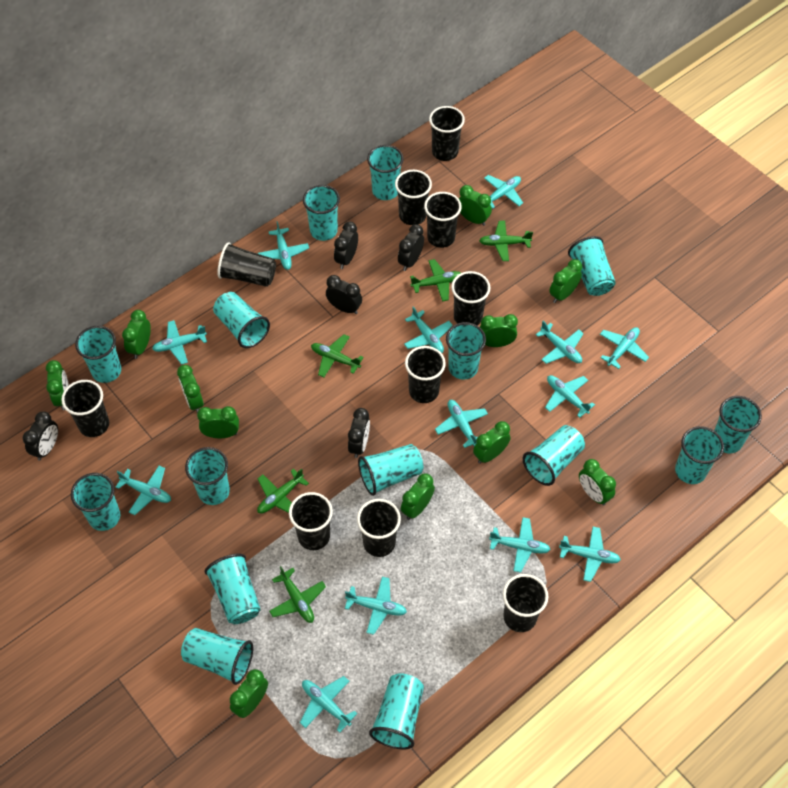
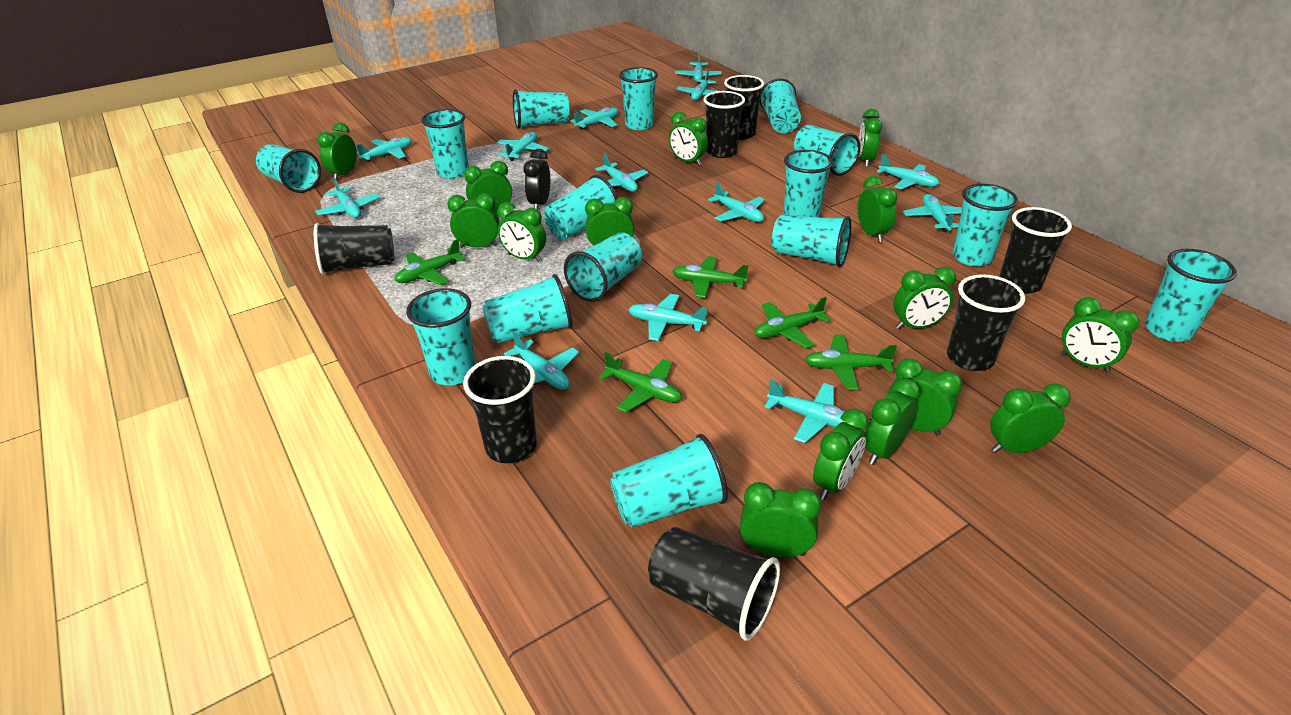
black clock: [22,411,58,461] [326,275,362,314] [334,222,358,269] [348,408,370,458] [398,224,424,271] = 5 -> [523,149,550,210] = 1
black cup: [61,380,109,437] [217,242,276,287] [289,492,333,550] [357,499,401,557] [395,170,432,225] [405,346,446,403] [424,192,462,248] [429,106,465,161] [451,271,490,326] [503,574,549,632] = 10 -> [314,223,394,275] [463,356,537,463] [648,527,780,641] [703,91,745,158] [724,75,764,140] [947,274,1025,371] [999,207,1072,294] = 7
green clock: [46,360,69,410] [122,310,151,359] [177,365,204,413] [197,406,239,438] [230,669,268,718] [401,473,435,520] [459,185,492,226] [473,421,511,464] [480,314,518,347] [549,259,582,303] [579,459,616,506] = 11 -> [317,123,357,181] [447,193,499,248] [464,161,512,212] [497,202,546,262] [585,197,634,246] [669,112,708,165] [740,482,822,557] [813,409,869,500] [858,176,897,242] [859,109,882,167] [865,378,920,465] [888,358,962,436] [894,267,956,329] [990,383,1071,453] [1061,297,1139,373] = 15

